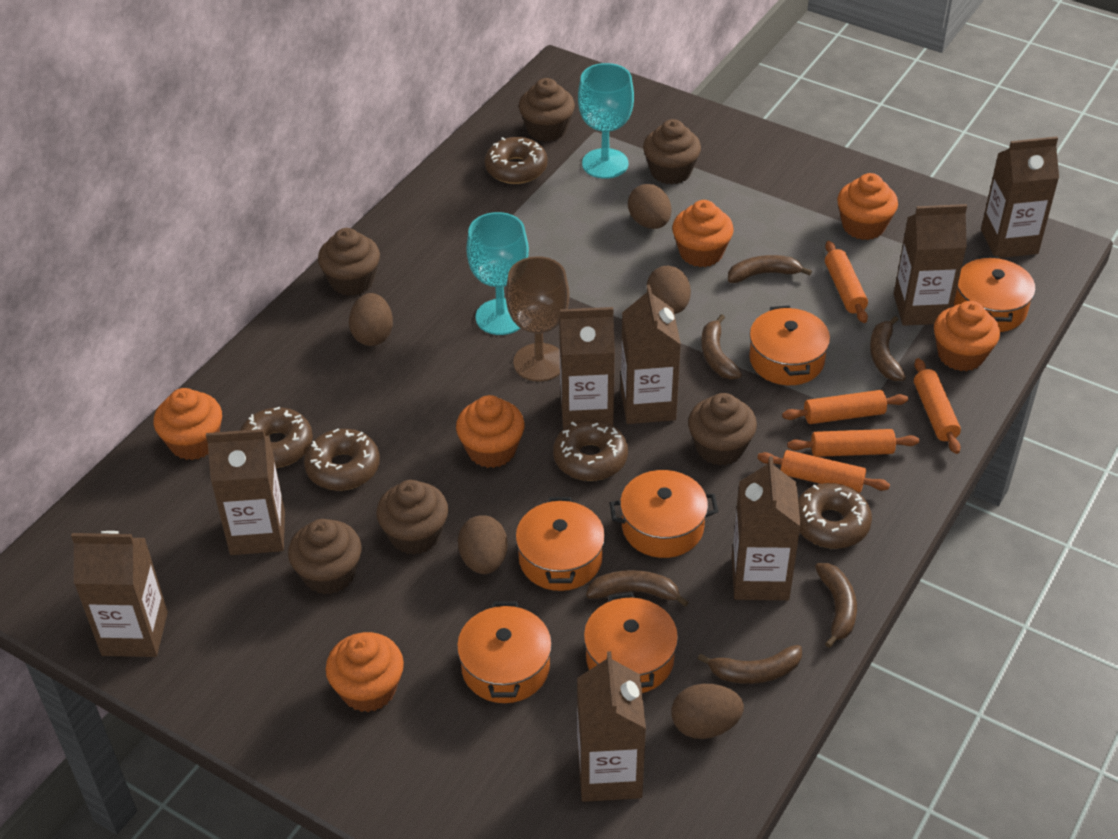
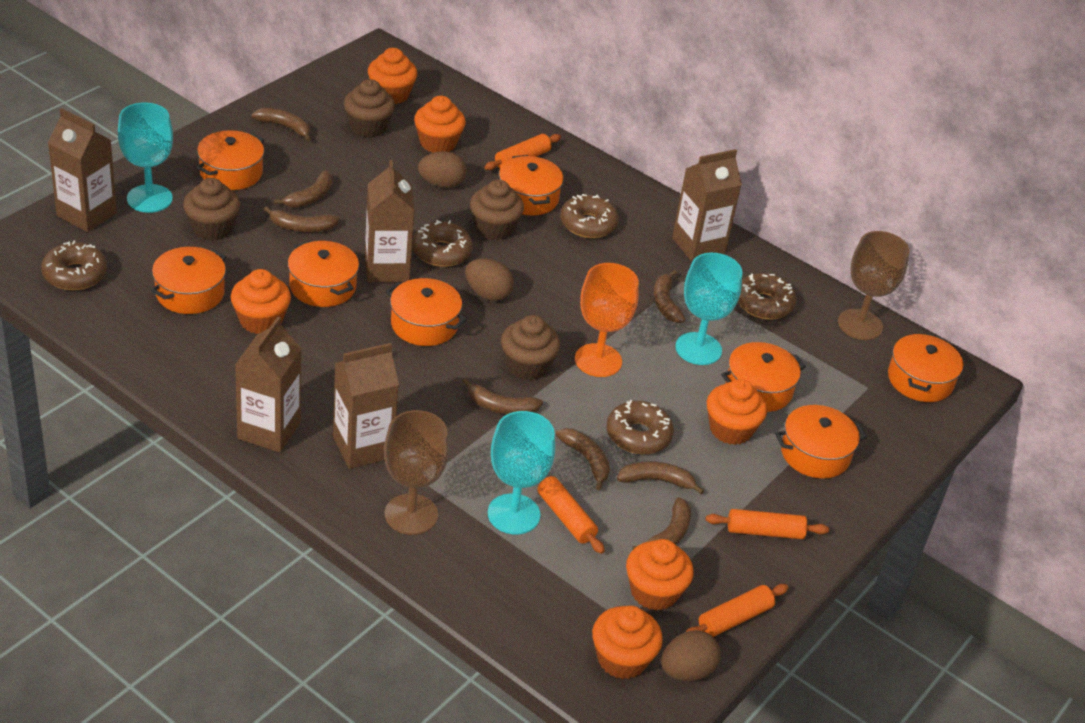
brown banana: [586,570,689,607] [698,645,802,684] [701,314,742,379] [728,255,812,283] [815,563,857,648] [870,316,906,381] = 6 -> [251,108,311,142] [264,206,339,232] [274,170,333,208] [463,378,543,414] [556,428,610,491] [617,461,704,494] [632,497,691,549] [653,270,685,323] = 8
brown carton: [71,531,168,657] [206,429,285,555] [559,307,615,429] [577,651,646,802] [621,285,681,424] [732,456,801,600] [894,204,967,326] [981,136,1059,258] = 8 -> [48,108,117,232] [235,316,302,453] [333,343,399,469] [365,160,415,282] [672,149,742,261] = 5
brown cupcake: [288,519,361,594] [318,228,380,296] [376,480,448,555] [519,78,575,142] [643,119,701,185] [688,393,757,466] = 6 -> [183,178,240,240] [344,79,395,137] [470,180,524,240] [501,315,560,380] = 4
brown egg: [349,293,393,346] [458,515,508,574] [628,184,671,229] [647,266,691,314] [671,684,744,739] = 5 -> [418,151,466,188] [465,258,514,301] [661,630,721,681] = 3
brown goblet: [506,256,570,382] = 1 -> [384,410,449,535] [838,231,910,340] = 2
orange goblet: none = 0 -> [575,263,639,377] = 1
orange pot: [457,601,552,703] [515,497,605,591] [584,592,678,693] [610,470,719,558] [749,305,830,385] [954,256,1036,332] = 6 -> [151,247,226,314] [197,130,264,190] [288,240,359,307] [386,278,467,346] [499,155,563,215] [721,342,806,412] [775,405,867,479] [888,333,963,402] = 8
orange rolling pin: [757,450,890,493] [782,390,908,424] [787,429,919,457] [825,241,868,323] [914,358,961,454] = 5 -> [485,134,561,170] [537,476,605,554] [686,584,789,637] [706,509,829,539] = 4
turquoise goblet: [466,212,529,335] [578,63,634,179] = 2 -> [118,102,173,213] [488,411,555,534] [675,253,742,365] = 3

